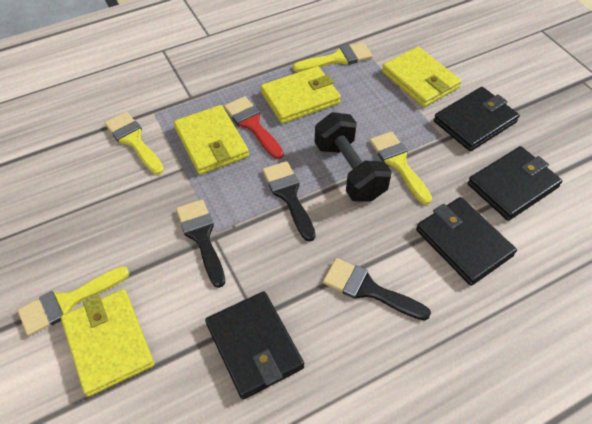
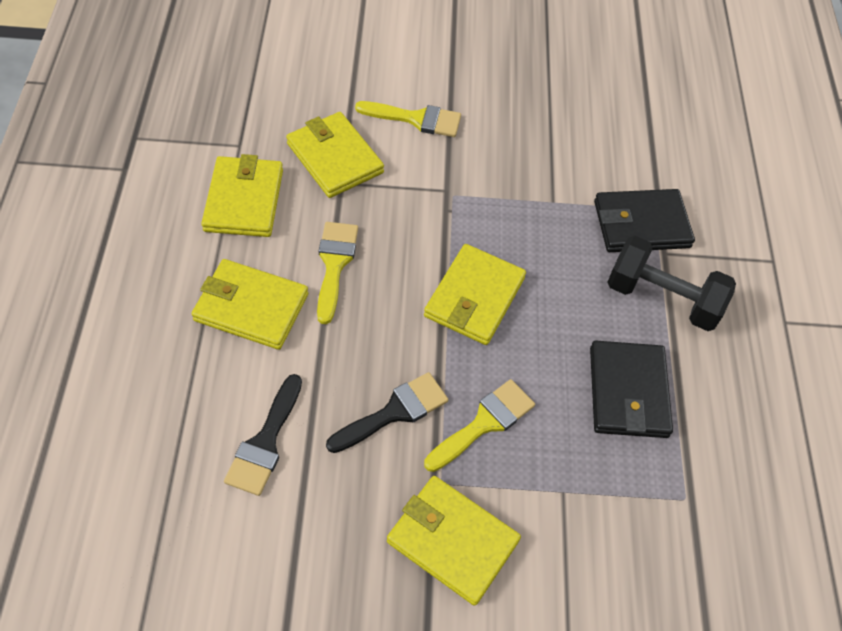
black brush: [176,199,225,288] [262,161,316,242] [323,258,431,321] = 3 -> [224,374,302,496] [326,372,448,453] = 2
black wallet: [205,291,304,399] [416,197,517,286] [434,87,520,151] [468,146,562,221] = 4 -> [590,341,673,438] [594,189,695,252] = 2
red brush: [224,96,284,159] = 1 -> none = 0
yellow brush: [17,266,129,336] [105,112,164,175] [293,42,372,72] [369,131,432,205] = 4 -> [317,222,358,324] [355,101,461,137] [424,379,535,472] = 3
yellow wallet: [61,289,154,397] [174,105,249,175] [261,66,341,124] [382,47,461,107] = 4 -> [192,259,308,350] [201,154,283,237] [286,112,384,198] [387,476,521,606] [424,244,526,345] = 5

